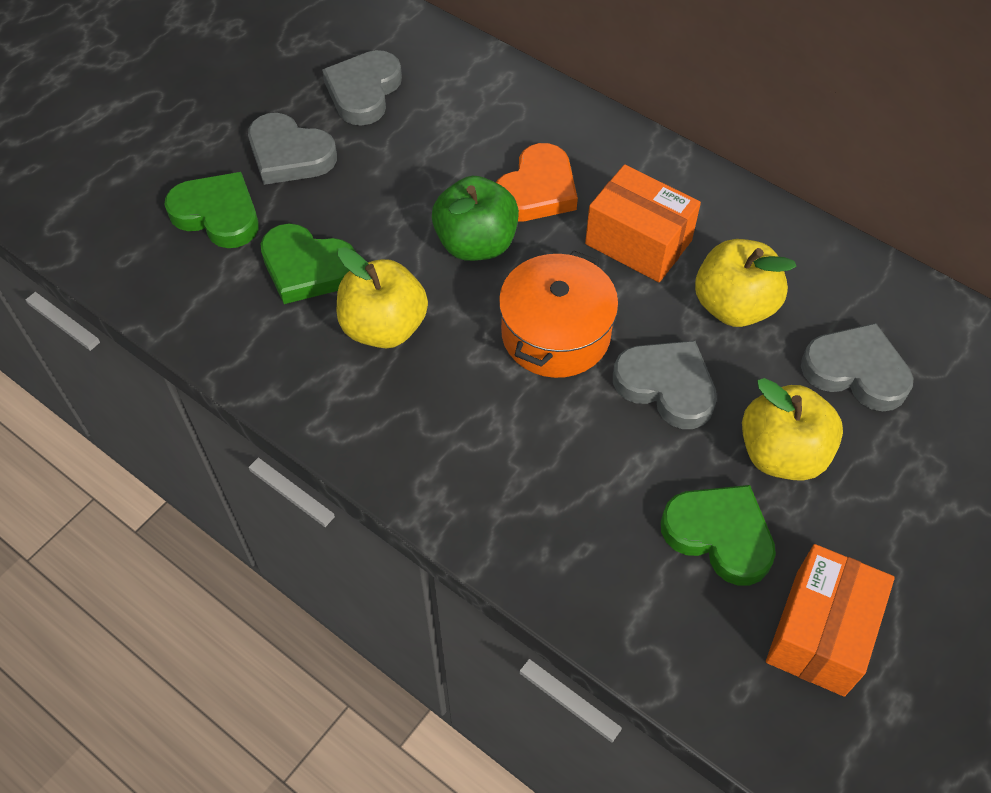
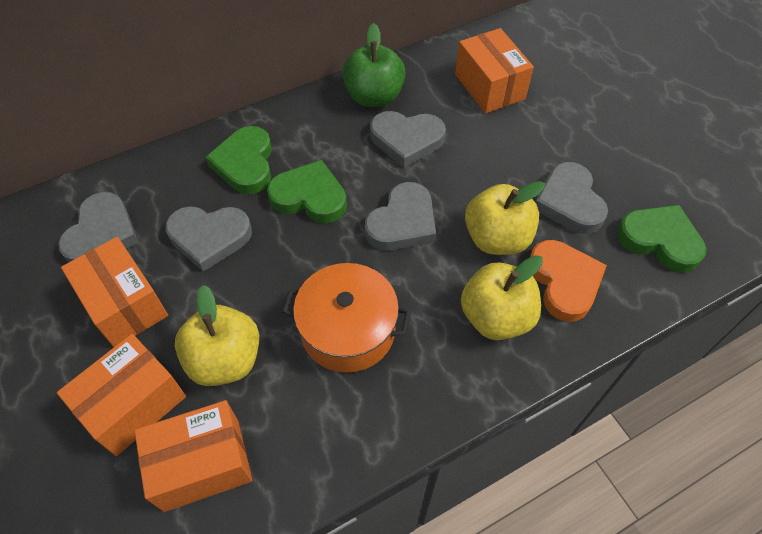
grey heart: [248,113,337,185] [322,50,402,126] [613,341,717,429] [801,323,913,411] = 4 -> [58,192,138,263] [165,206,252,272] [365,182,436,251] [370,111,446,168] [535,162,608,234] = 5
orange box: [585,164,701,282] [766,544,895,697] = 2 -> [57,334,186,456] [61,237,168,347] [134,400,252,512] [455,28,534,113] = 4

